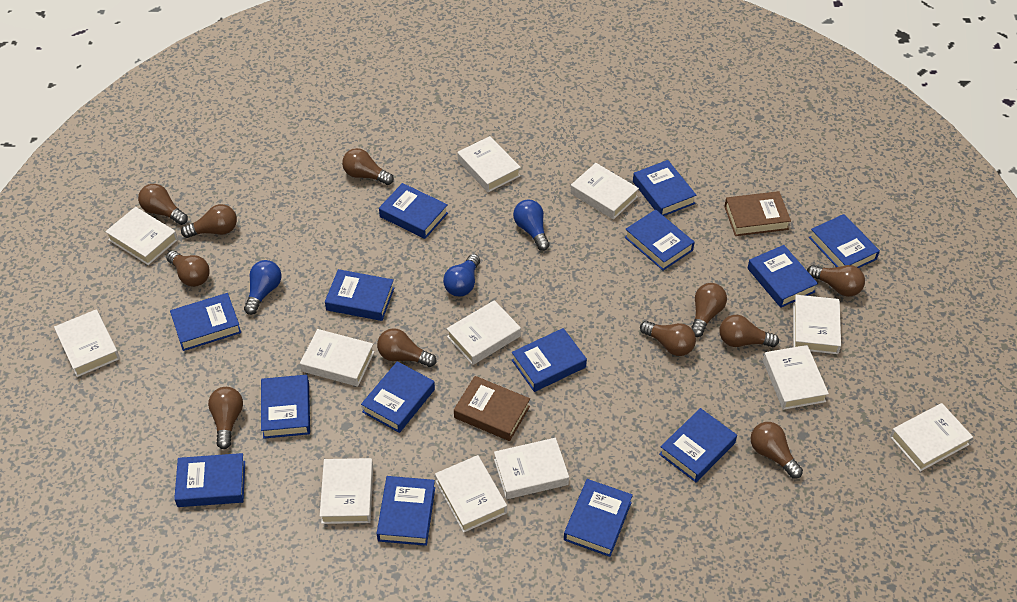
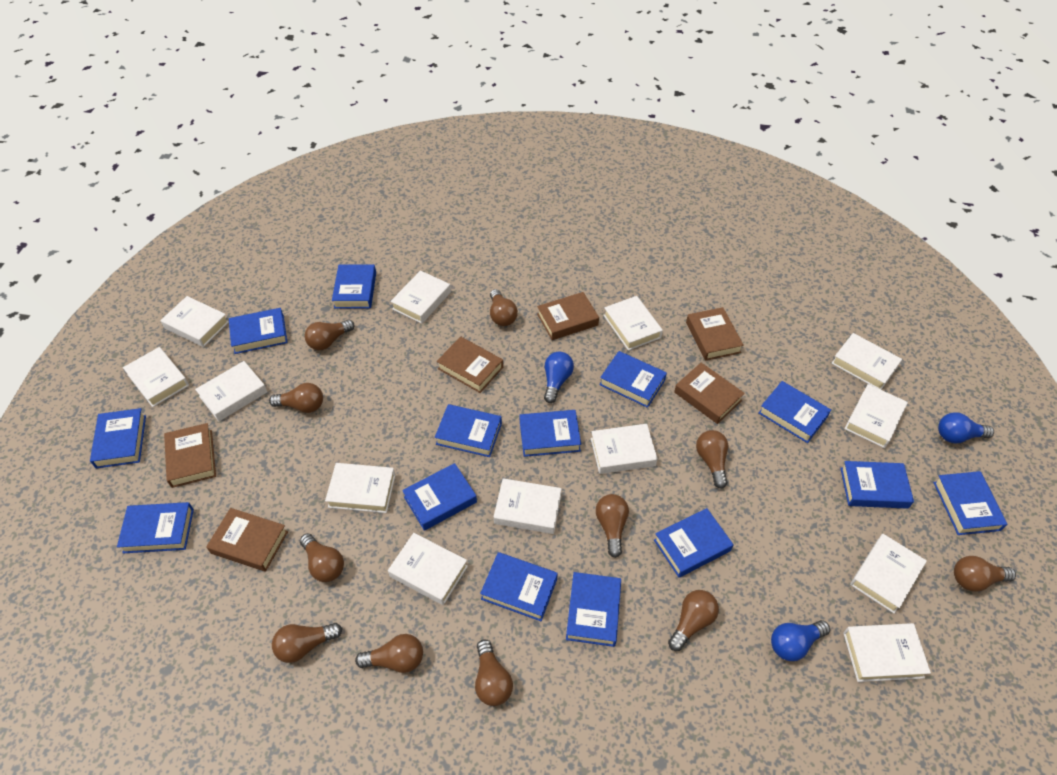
brown book: [454,376,530,441] [724,191,791,236] = 2 -> [164,423,216,488] [206,508,288,572] [437,337,503,393] [537,292,599,340] [674,363,745,424] [686,307,744,361] = 6
white book: [54,310,120,377] [105,207,178,265] [300,329,374,386] [320,458,373,524] [435,455,507,533] [447,300,521,365] [457,136,521,192] [494,438,569,499] [570,163,639,220] [763,345,829,410] [793,295,841,354] [890,403,973,472] = 12 -> [123,347,189,407] [160,296,229,347] [195,361,267,421] [325,463,395,513] [388,533,468,605] [391,270,451,324] [494,478,562,534] [591,424,658,474] [603,296,663,351] [831,333,902,390] [843,623,931,682] [845,384,908,448] [850,534,927,613] = 13

